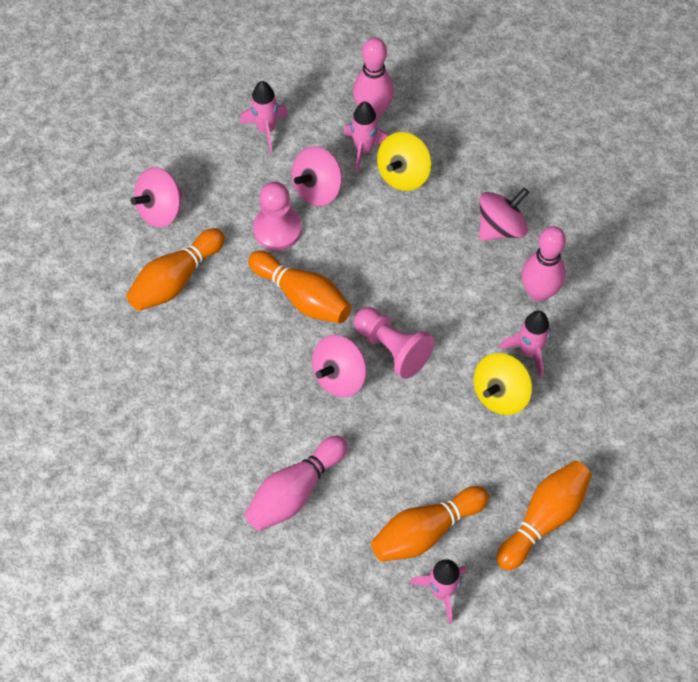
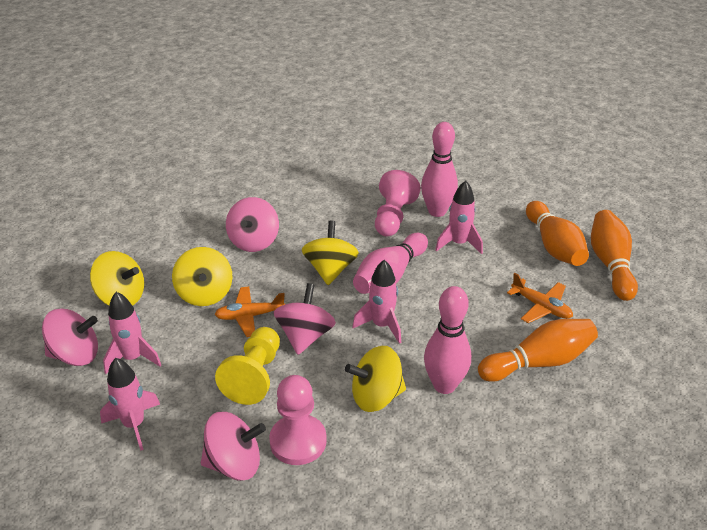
orange bowling pin: [126,228,225,311] [248,251,351,323] [371,486,489,562] [496,461,592,571] = 4 -> [478,319,598,382] [526,201,589,266] [591,210,638,301] = 3
orange plane: none = 0 -> [214,286,285,337] [507,273,573,323] = 2
yellow pawn: none = 0 -> [215,327,280,405] = 1
yellow spinning top: [377,132,431,191] [474,353,532,415] = 2 -> [90,251,144,306] [172,247,232,306] [302,220,359,285] [345,346,406,412] = 4

